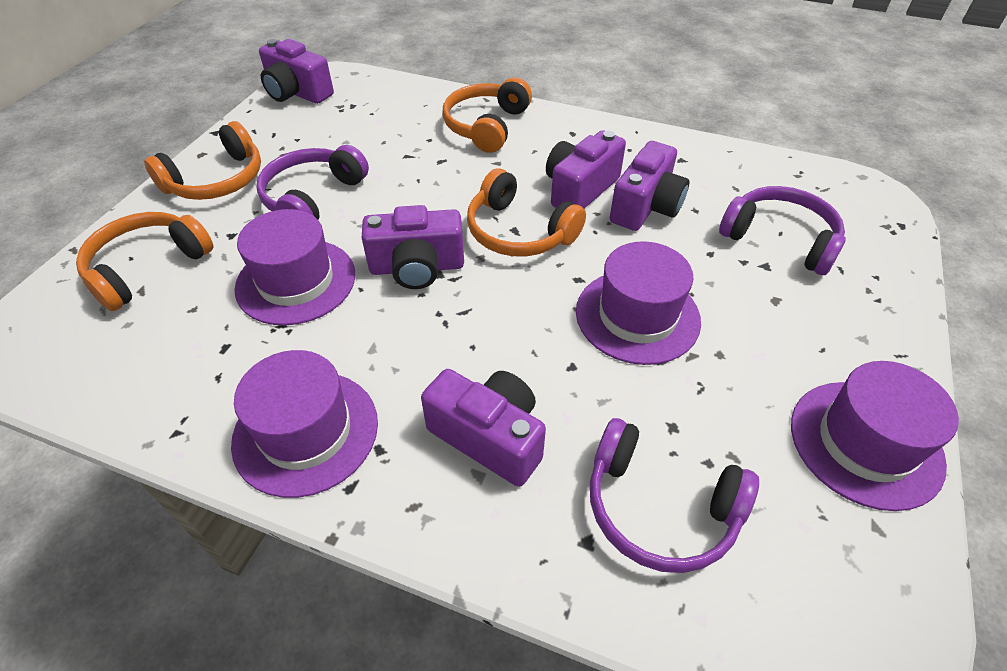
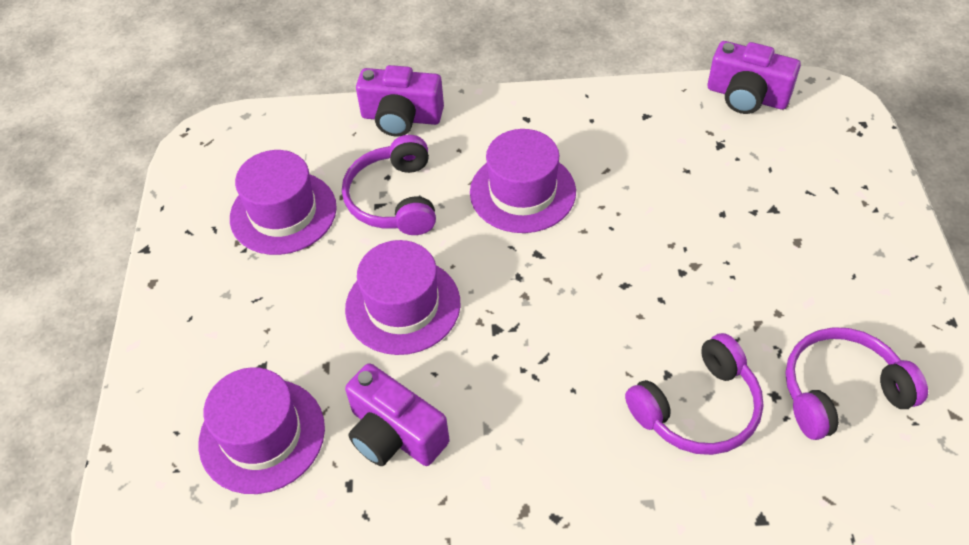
orange headphones: [76,212,214,311] [144,121,261,200] [442,77,532,153] [467,168,586,256] = 4 -> none = 0
purple camera: [259,39,334,104] [362,205,464,289] [421,369,546,487] [546,130,626,209] [610,141,689,231] = 5 -> [345,363,450,466] [356,65,444,136] [708,41,801,114] = 3

